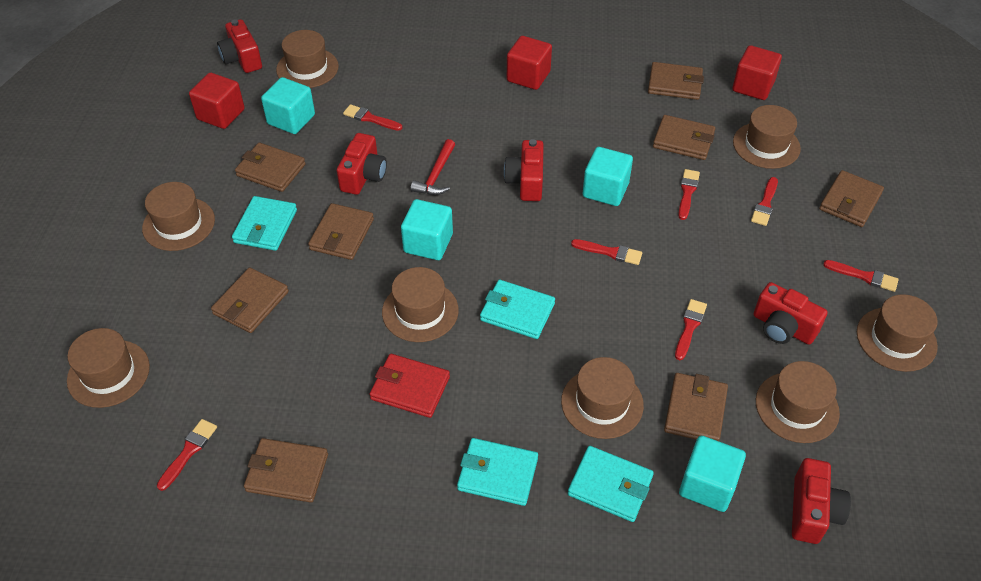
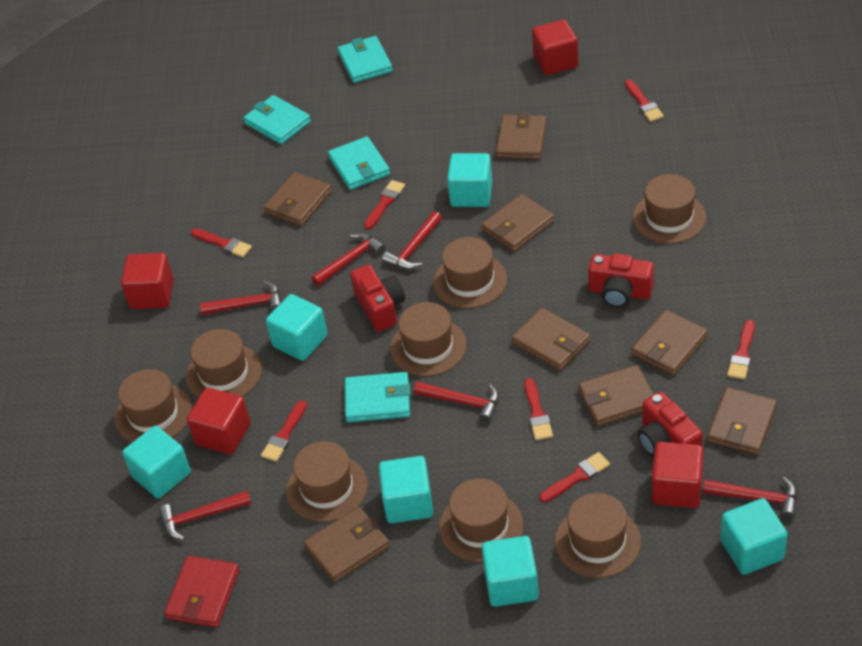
red camera: [217,19,262,73] [337,133,387,195] [504,139,544,201] [753,282,828,345] [792,458,851,544] = 5 -> [350,265,405,332] [588,254,654,308] [638,392,703,457] = 3
red cube: [189,73,245,129] [507,36,552,90] [732,45,782,100] = 3 -> [121,253,174,309] [187,388,251,454] [532,19,578,75] [652,442,704,508] = 4
red hammer: [411,139,455,195] = 1 -> [159,491,251,540] [200,281,281,315] [312,233,385,286] [382,211,442,270] [414,382,499,423] [703,477,797,520] = 6
turquoise cube: [261,77,315,134] [401,199,453,260] [583,147,633,206] [679,436,746,512] = 4 -> [122,426,191,498] [266,294,328,361] [379,456,433,523] [447,153,492,207] [482,536,539,607] [720,498,788,575] = 6

